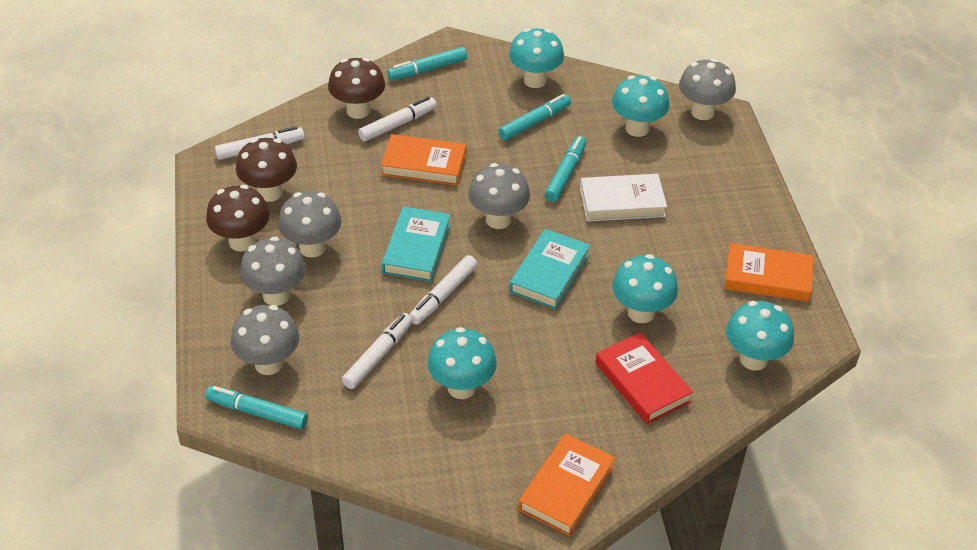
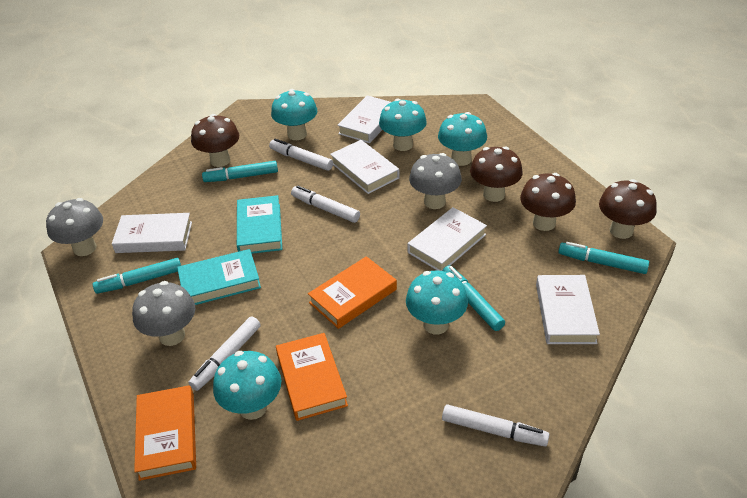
brown mushroom: [206,185,270,251] [236,138,297,202] [328,58,385,119] = 3 -> [191,114,239,167] [470,146,523,202] [520,173,576,231] [599,179,657,239] = 4
grey mushroom: [230,305,300,375] [240,237,306,306] [278,191,342,258] [468,163,530,229] [679,59,736,120] = 5 -> [46,198,103,256] [132,281,195,346] [409,153,462,209] = 3
red book: [596,332,693,424] = 1 -> none = 0
white book: [580,174,667,222] = 1 -> [112,213,192,253] [330,140,400,194] [337,95,391,143] [407,207,487,271] [536,275,600,344] = 5

